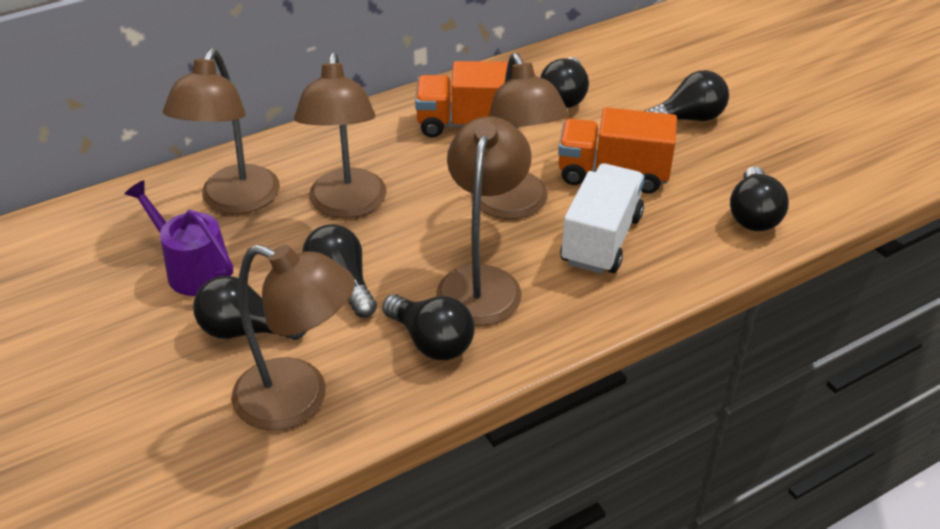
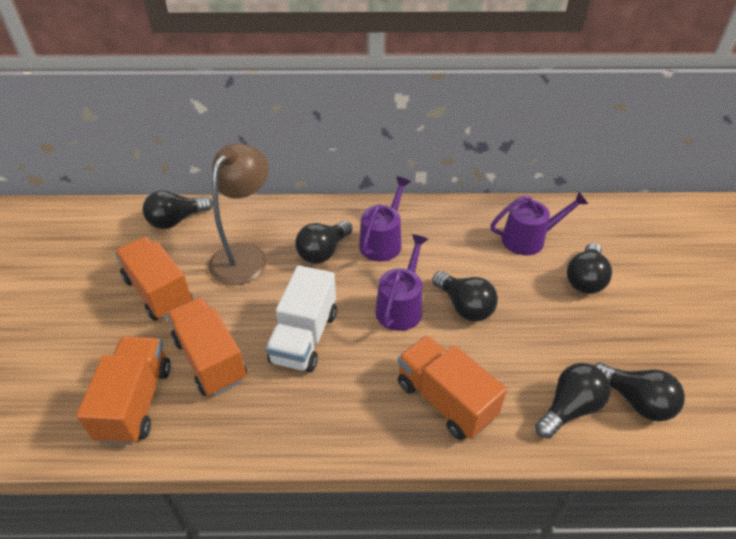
brown lamp: [163,48,280,214] [231,245,355,431] [294,52,387,218] [436,117,532,326] [471,53,568,219] = 5 -> [208,143,269,285] = 1
orange truck: [415,61,519,137] [558,107,677,193] = 2 -> [76,336,171,445] [115,237,193,321] [167,297,247,396] [398,335,507,440] = 4
purple watering can: [124,180,233,296] = 1 -> [359,176,411,262] [375,234,428,331] [491,192,588,255] = 3

